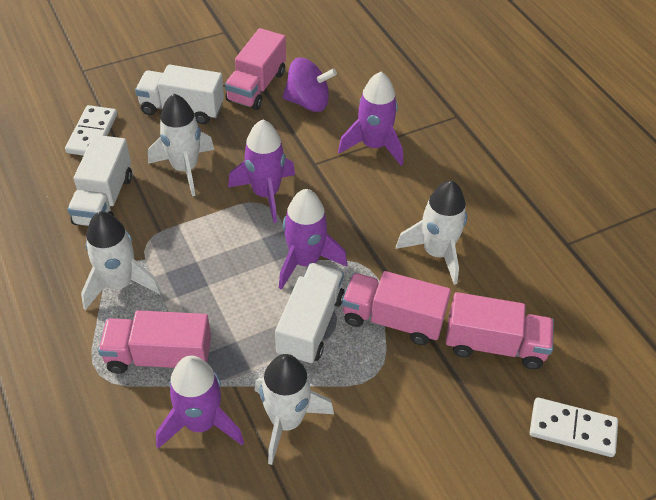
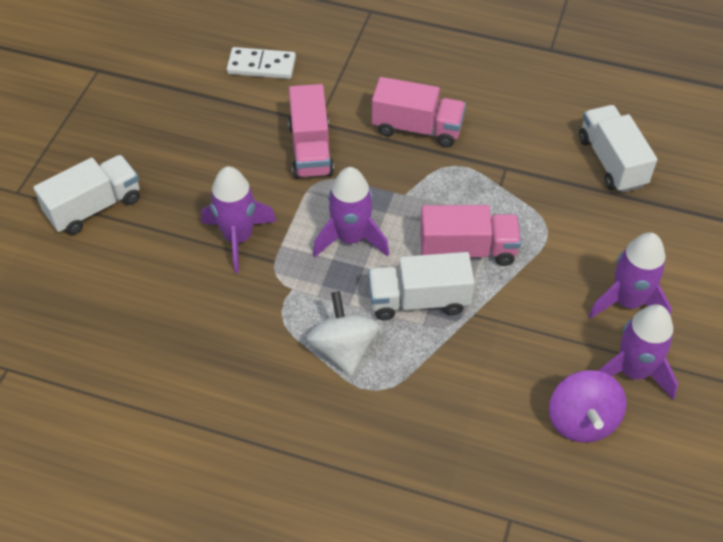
pink truck: [98,310,211,374] [225,28,286,110] [342,271,451,345] [446,292,554,369] = 4 -> [288,84,334,179] [372,77,466,147] [420,205,521,266] = 3
white domino: [65,105,117,156] [530,397,618,457] = 2 -> [226,47,296,79] = 1
white rocket: [81,211,161,310] [148,94,214,196] [254,354,334,465] [396,180,467,285] = 4 -> none = 0
white spinning top: none = 0 -> [306,291,380,376] = 1

